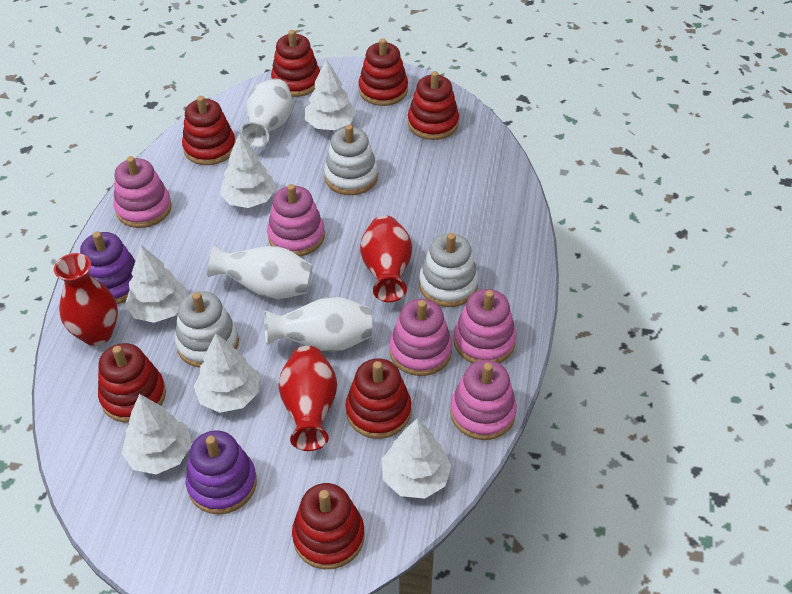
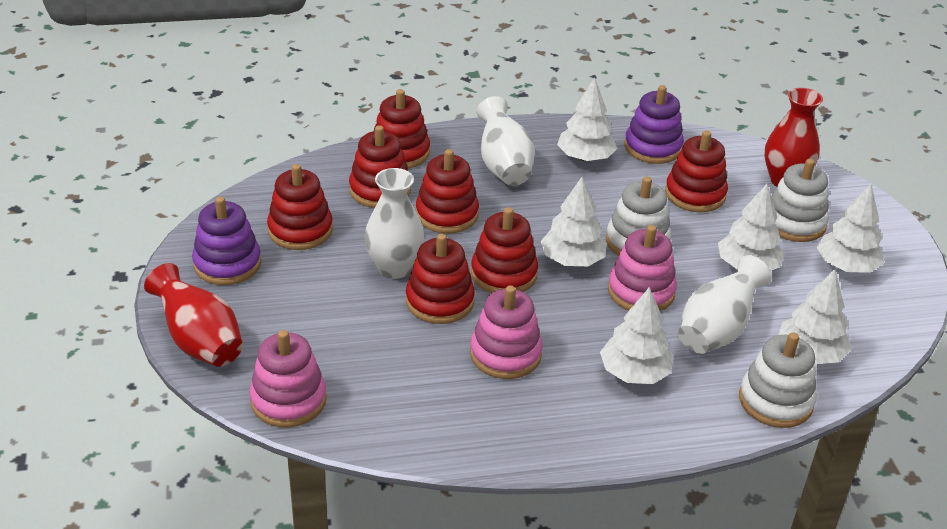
pink stacking toy: [114,156,172,228] [267,184,325,257] [390,299,452,376] [450,360,517,440] [453,289,516,363] = 5 -> [249,330,327,427] [470,285,542,379] [608,225,677,311] = 3
red vase: [54,253,118,346] [278,346,337,451] [360,215,412,302] = 3 -> [144,263,243,367] [764,88,823,187] = 2

